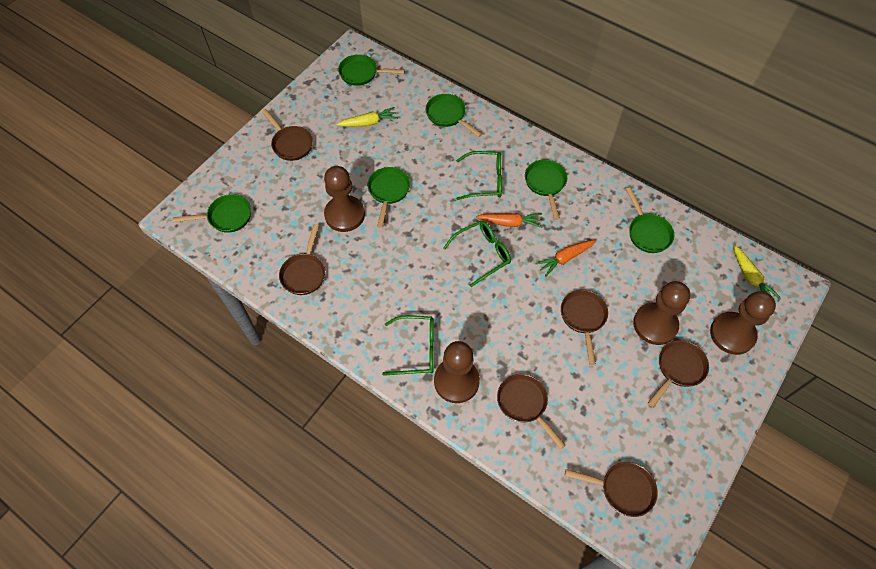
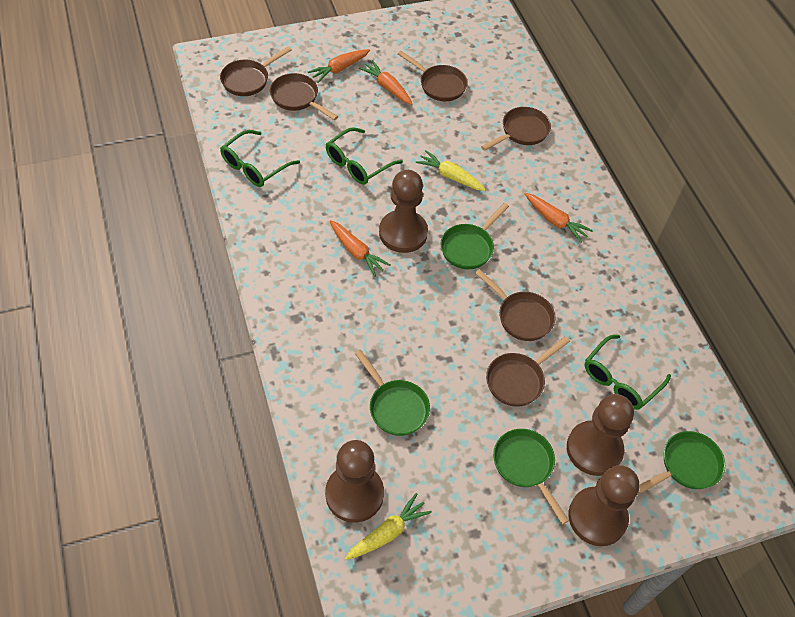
green pan: [173,194,251,233] [338,54,405,86] [367,167,410,228] [426,94,482,137] [525,159,567,220] [626,187,674,253] = 6 -> [355,350,430,436] [440,203,509,269] [493,429,569,525] [637,431,725,495] = 4
orange carrot: [476,213,542,228] [535,240,597,277] = 2 -> [308,49,370,83] [330,220,390,277] [359,60,413,105] [525,193,593,243] = 4

